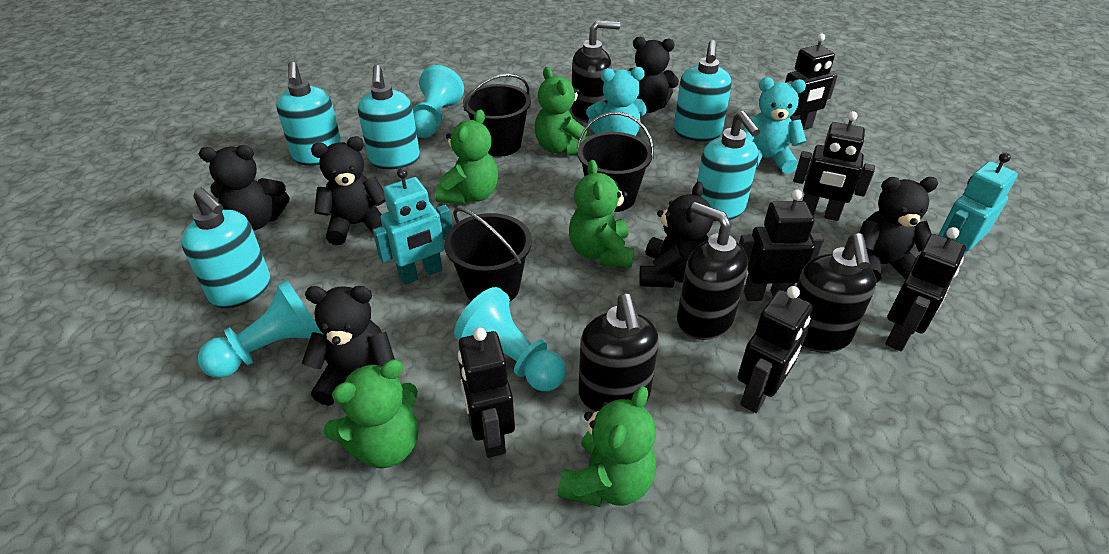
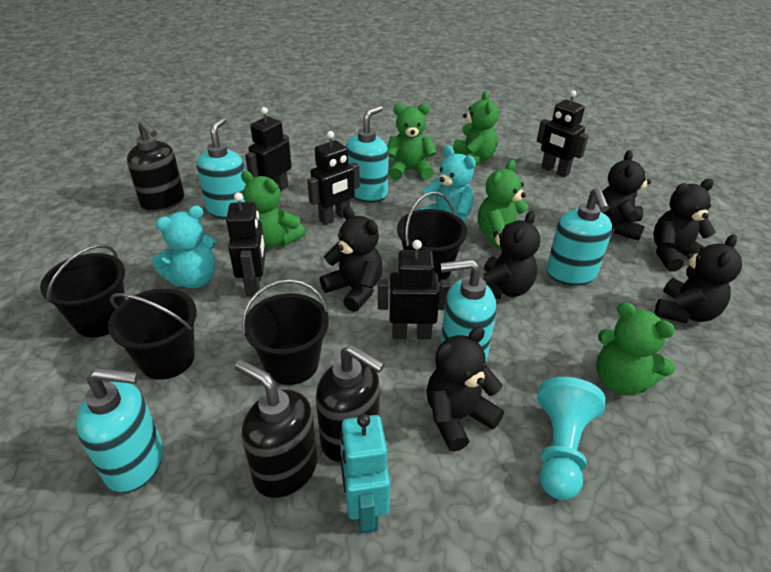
black bucket: [444,207,532,301] [463,74,531,157] [577,112,654,212] = 3 -> [40,244,126,338] [108,289,197,380] [242,279,329,385] [397,192,467,283] = 4
black robot: [458,328,515,458] [738,286,813,413] [739,189,824,301] [785,33,838,130] [793,111,875,221] [885,227,966,351] = 6 -> [226,192,266,297] [245,107,292,191] [307,131,360,225] [378,240,451,339] [537,90,589,177] = 5
black soap dispenser: [571,20,620,123] [579,294,659,412] [677,202,748,340] [796,233,876,353] = 4 -> [127,119,185,212] [235,360,317,499] [316,344,385,463] = 3
turquoise pawn: [198,279,324,378] [413,65,464,138] [454,287,566,391] = 3 -> [537,377,605,500] = 1
turquoise robot: [373,168,452,285] [939,152,1018,256] = 2 -> [340,414,391,534] = 1

